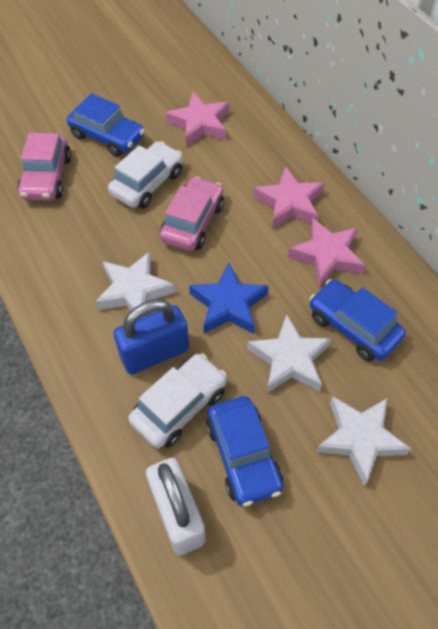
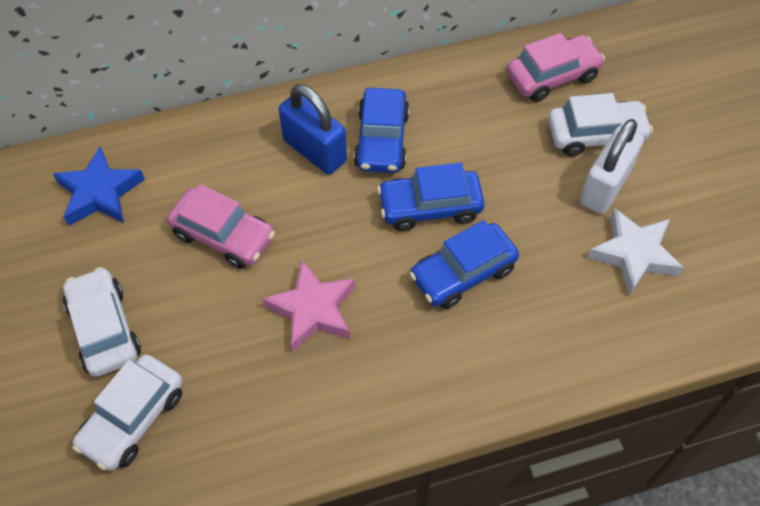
pink star: [165,92,229,147] [253,166,325,228] [288,218,365,288] = 3 -> [262,260,355,352] = 1
white car: [108,141,183,209] [128,353,227,448] = 2 -> [63,267,141,377] [72,354,182,471] [548,93,653,156] = 3
white star: [95,251,175,318] [247,315,331,393] [316,396,411,486] = 3 -> [587,208,684,296] = 1

